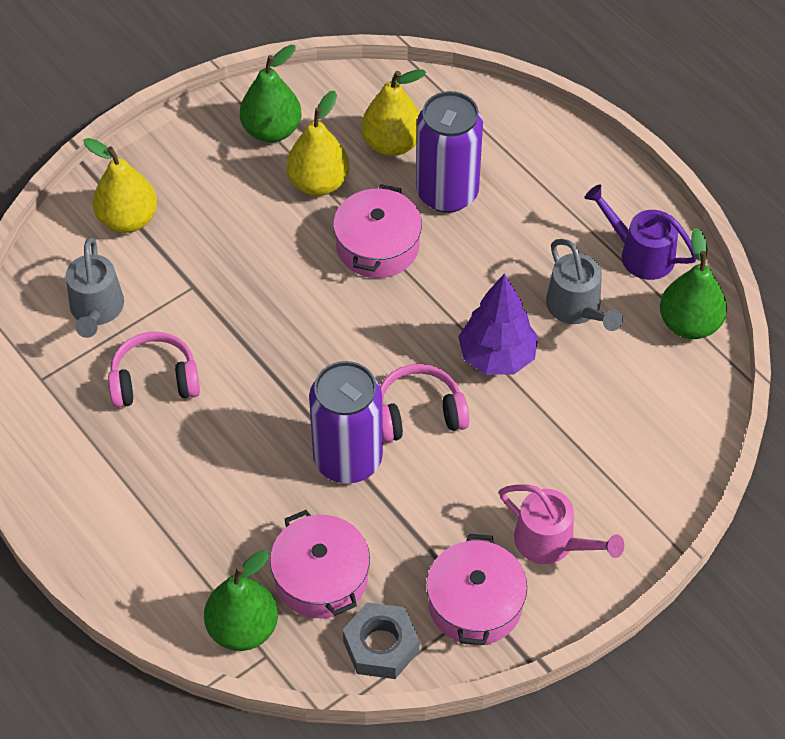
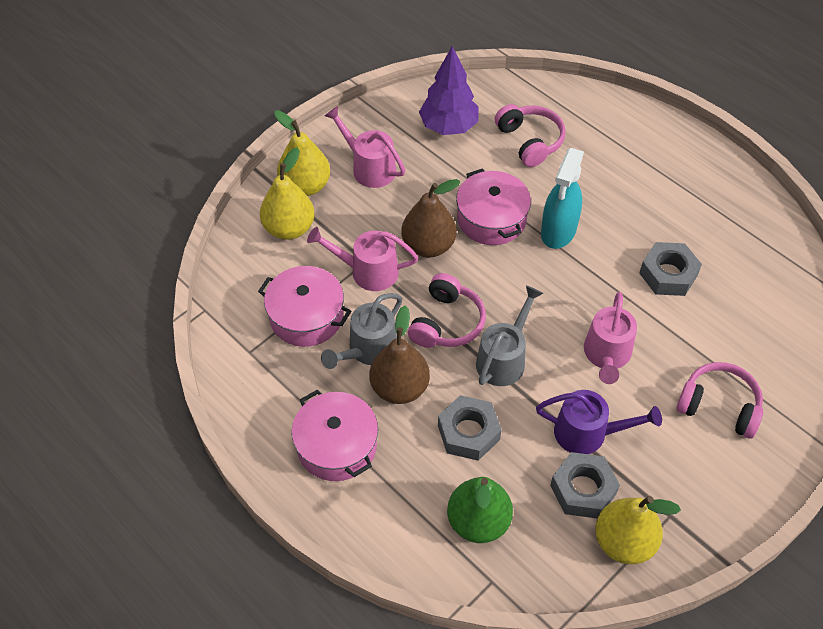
brown pear: none = 0 -> [370,306,430,404] [401,179,460,257] = 2
green pear: [204,550,278,651] [240,45,301,143] [660,228,727,339] = 3 -> [447,477,513,543] = 1
grey nut: [343,602,420,679] = 1 -> [438,395,502,461] [550,452,620,519] [639,242,702,296] = 3
pink headphones: [108,332,200,408] [380,364,469,442] = 2 -> [408,273,486,348] [495,104,566,167] [676,362,763,439] = 3
pink watering can: [499,484,624,564] = 1 -> [307,227,418,291] [325,106,405,188] [584,292,637,384] = 3
purple can: [309,361,383,484] [416,91,483,213] = 2 -> none = 0
turquoise spray bottle: none = 0 -> [541,148,584,249] = 1

